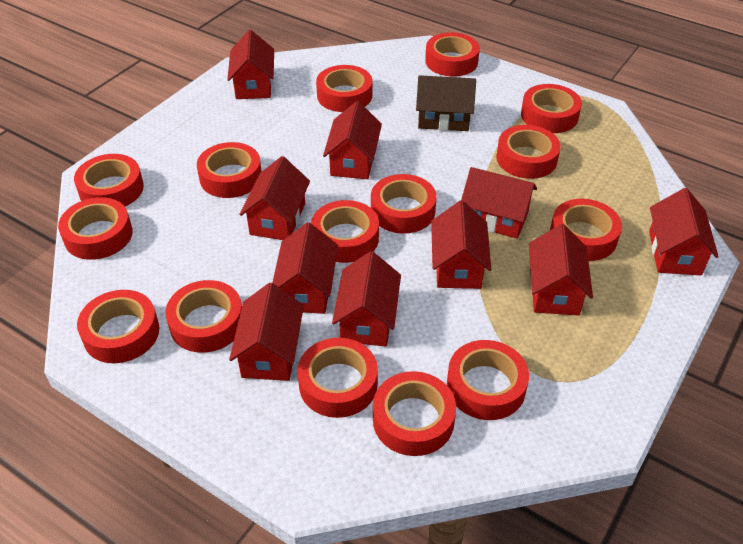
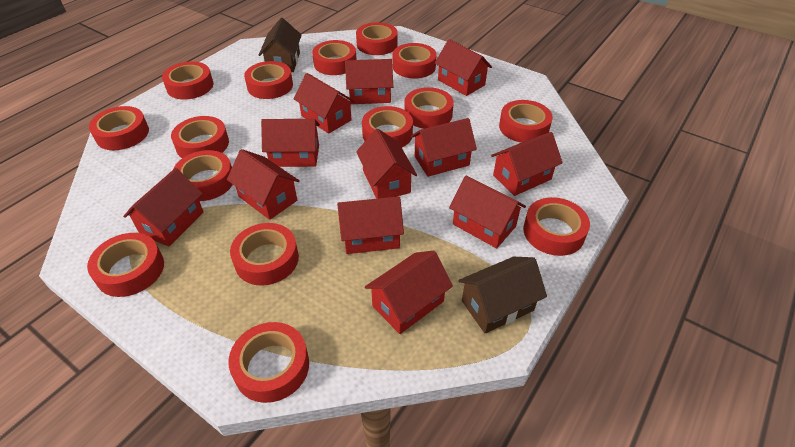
brown house: [416,75,476,131] = 1 -> [259,18,302,72] [458,257,547,334] = 2
red house: [227,30,274,99] [229,283,304,381] [239,156,310,240] [272,222,338,314] [323,101,382,179] [332,251,401,346] [431,201,492,289] [461,167,537,238] [529,224,593,316] [649,188,719,276] = 10 -> [123,168,203,247] [227,149,300,220] [261,119,320,167] [293,73,355,134] [337,196,404,254] [345,59,393,104] [356,129,417,199] [365,251,453,334] [411,118,477,177] [435,39,492,96] [449,176,526,248] [491,132,563,196] = 12

